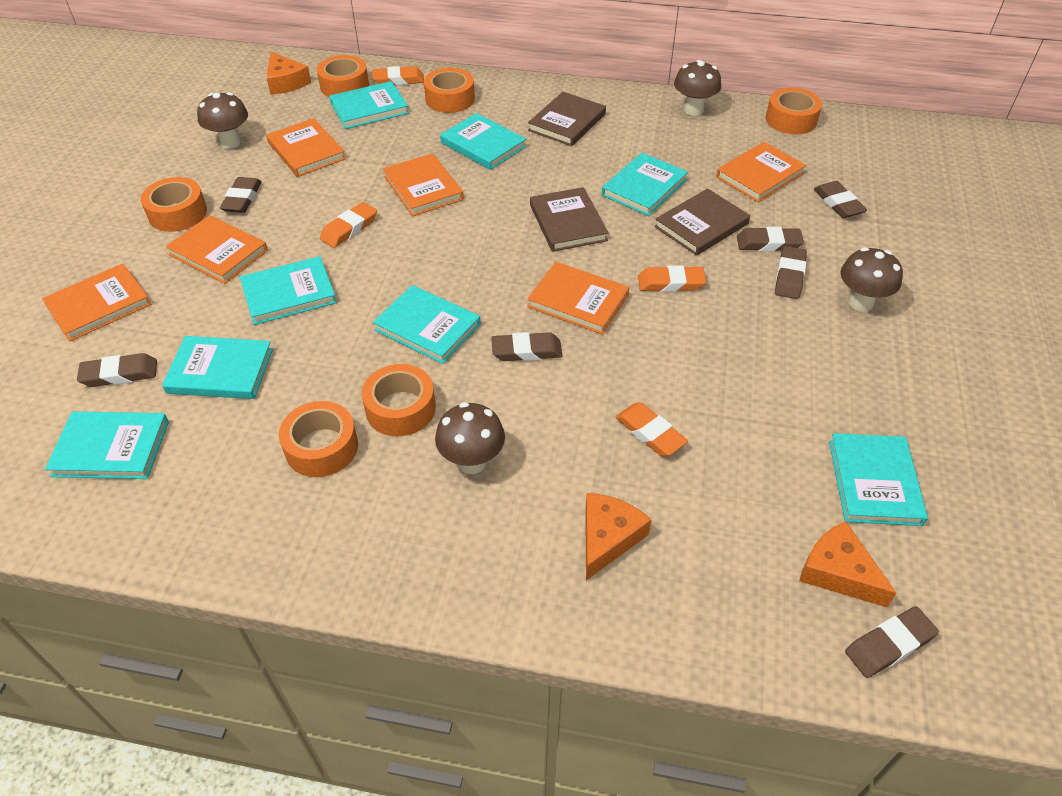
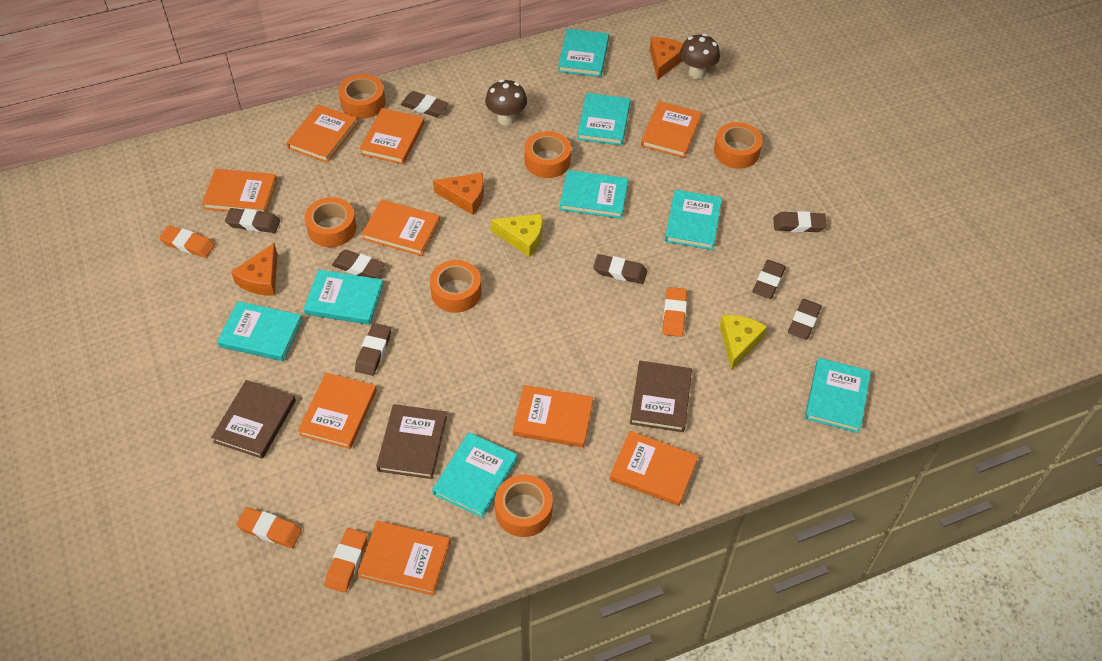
brown eraser: [77,353,157,387] [220,177,262,213] [491,332,563,361] [737,227,804,251] [775,246,807,299] [814,181,867,218] [845,606,939,678] = 7 -> [225,208,280,233] [332,250,385,278] [355,323,391,376] [401,91,449,117] [593,254,647,284] [752,260,786,299] [773,211,827,232] [788,299,822,340] = 8
brown mushroom: [197,92,248,149] [435,402,505,474] [674,60,721,116] [840,247,903,312] = 4 -> [485,79,527,126] [680,34,720,79] = 2
orange book: [42,264,151,342] [166,215,268,284] [266,118,346,177] [383,153,464,216] [527,262,629,335] [716,142,806,202] = 6 -> [202,169,277,213] [287,104,358,163] [298,373,377,449] [357,521,450,595] [359,108,425,164] [362,200,440,256] [513,385,593,448] [610,431,698,506] [641,101,702,158] = 9
yellow cheese: none = 0 -> [491,214,542,257] [720,315,767,371] = 2

